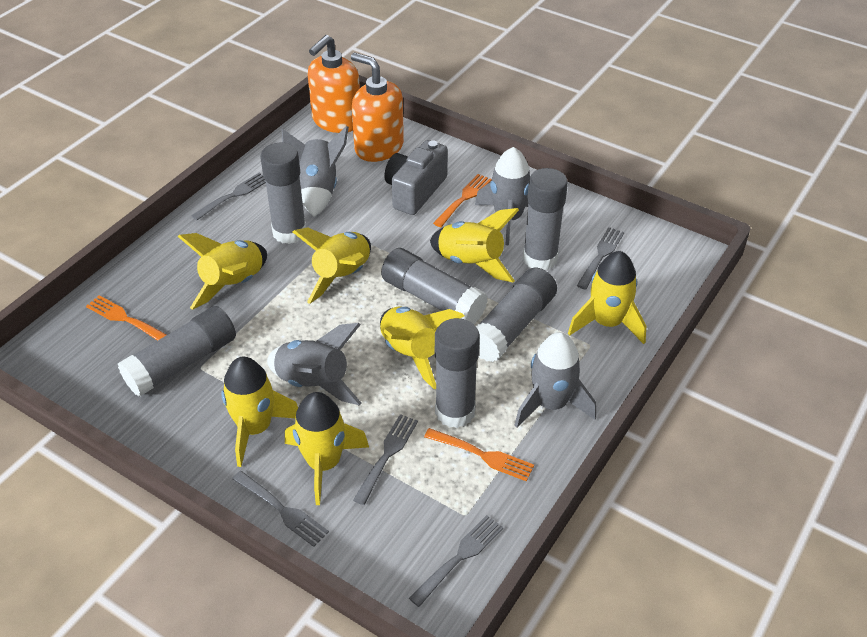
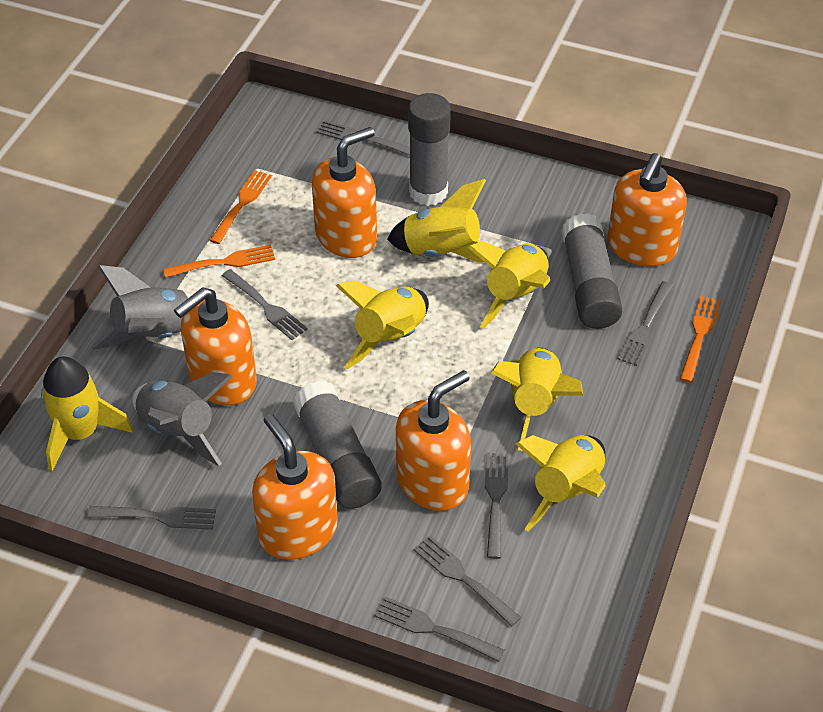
grey camera: [384,140,448,215] = 1 -> none = 0
grey fork: [191,173,266,220] [232,471,329,547] [353,414,418,505] [409,515,503,607] [577,227,624,290] = 5 -> [87,506,216,530] [222,269,308,340] [316,120,410,155] [375,596,504,662] [414,535,521,627] [485,453,508,559] [617,281,673,366] = 7
grey glue stick: [118,306,236,397] [260,143,306,244] [381,248,488,324] [435,318,480,428] [476,268,557,362] [523,168,568,270] = 6 -> [293,381,382,509] [408,93,451,206] [561,213,623,329] = 3
grey rocket: [267,323,362,405] [282,126,349,217] [475,147,530,245] [515,332,596,427] = 4 -> [91,265,192,350] [132,372,233,466] = 2
orange soap dispenser: [308,35,360,133] [351,52,404,162] = 2 -> [174,287,257,406] [252,414,338,560] [312,127,377,258] [396,370,471,511] [608,153,687,266] = 5
yellow rocket: [178,233,267,310] [221,357,298,467] [285,392,369,505] [293,228,371,304] [380,306,464,389] [430,208,519,282] [568,251,646,344] = 7 -> [41,357,133,471] [335,280,429,369] [387,179,486,262] [468,241,550,329] [491,348,583,451] [516,435,606,532] = 6

